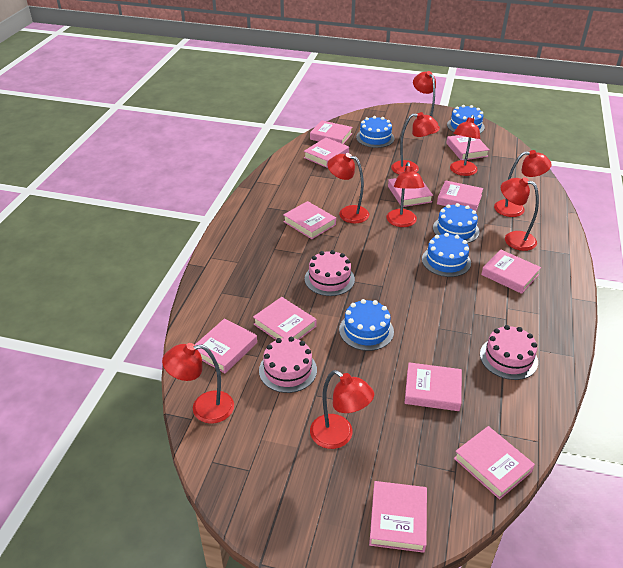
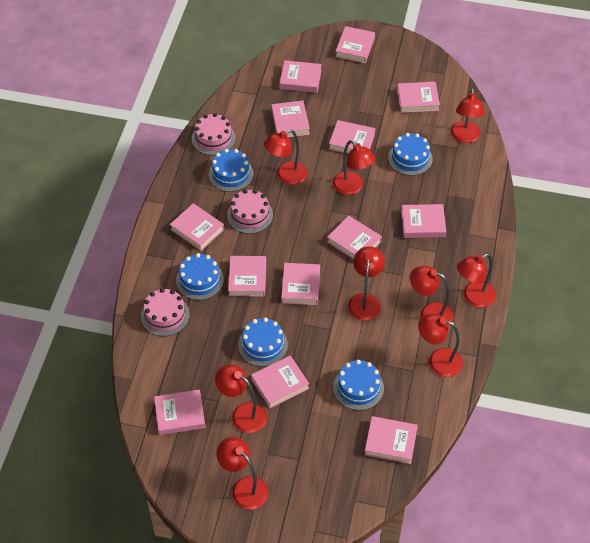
pink book: [195,318,257,373] [253,297,316,340] [283,201,336,239] [304,137,349,168] [310,120,352,144] [369,481,427,553] [388,178,433,207] [405,362,462,411] [437,180,483,211] [446,135,489,160] [454,426,535,499] [481,250,541,294] = 12 -> [154,389,206,435] [170,204,224,251] [228,256,266,297] [251,355,309,408] [271,101,310,137] [280,60,322,93] [281,263,320,305] [327,216,382,260] [329,120,375,154] [335,26,375,63] [364,416,418,464] [397,82,440,113] [401,204,446,238] = 13

